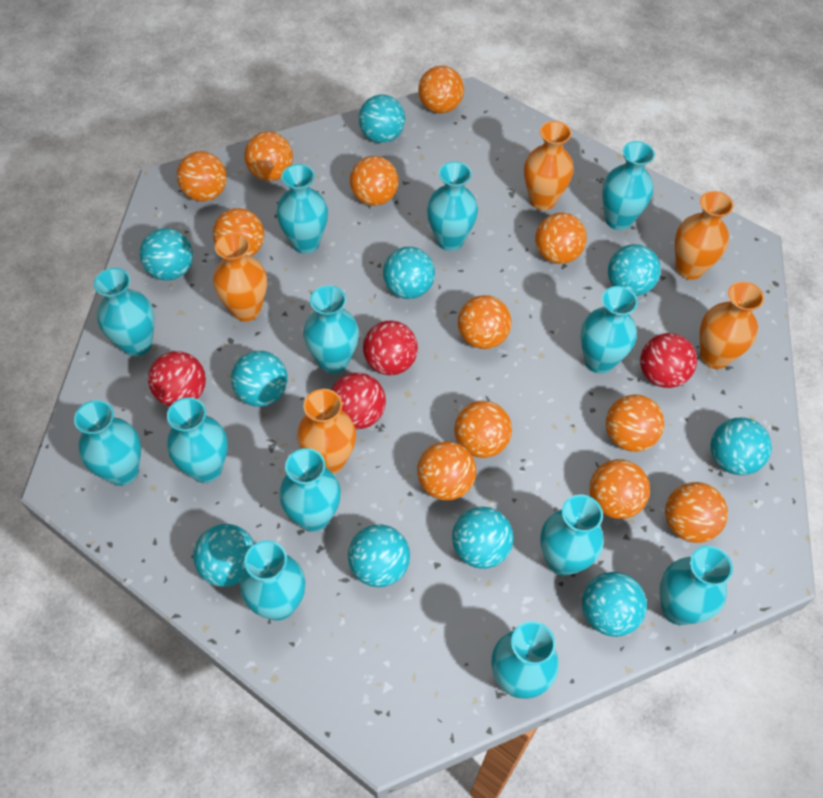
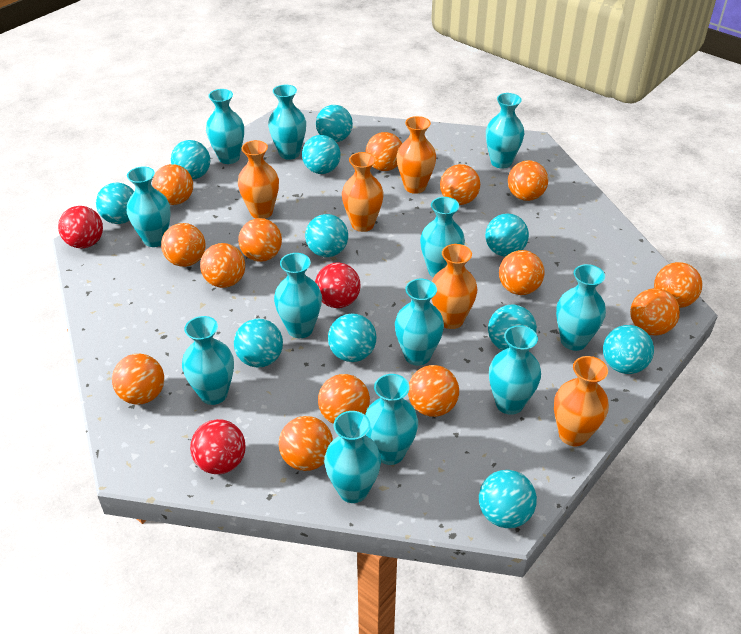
orange ball: [177,151,227,202] [213,208,264,257] [244,131,293,181] [350,156,399,206] [417,441,476,500] [418,66,464,114] [454,401,512,458] [458,295,512,349] [535,213,587,264] [589,459,650,519] [606,395,664,452] [665,482,728,543] = 12 -> [112,354,164,405] [152,164,193,205] [161,223,205,267] [200,243,245,288] [238,218,282,262] [279,416,333,471] [318,374,370,424] [366,132,402,171] [408,365,459,417] [440,164,480,205] [499,250,545,295] [508,160,548,201] [630,288,680,335] [654,262,702,308] = 14
red ball: [148,351,206,406] [331,373,386,429] [363,321,418,375] [640,333,697,388] = 4 -> [58,206,103,248] [190,419,246,474] [315,263,361,308] = 3
turquoise ball: [140,228,193,281] [193,524,255,587] [231,351,288,407] [348,524,410,587] [359,94,405,143] [383,247,435,299] [452,507,514,569] [582,572,647,637] [608,244,661,296] [711,418,772,475] = 10 -> [96,183,134,224] [171,140,210,179] [234,319,283,368] [302,135,341,174] [305,214,348,257] [316,105,353,142] [328,313,376,362] [479,470,537,528] [485,213,529,257] [488,305,537,350] [603,325,654,374] = 11
turquoise vase: [74,400,141,486] [94,268,155,357] [167,397,228,483] [240,540,305,621] [277,164,328,254] [279,448,341,532] [303,285,359,374] [427,161,478,251] [492,621,559,699] [540,495,604,576] [581,286,638,374] [602,141,655,230] [660,546,733,625] = 13 -> [127,166,171,247] [182,316,234,405] [206,89,244,164] [268,85,306,160] [274,253,322,338] [324,411,381,503] [365,374,418,465] [395,279,444,366] [420,197,465,277] [486,93,524,169] [489,325,541,415] [556,264,606,351] = 12

